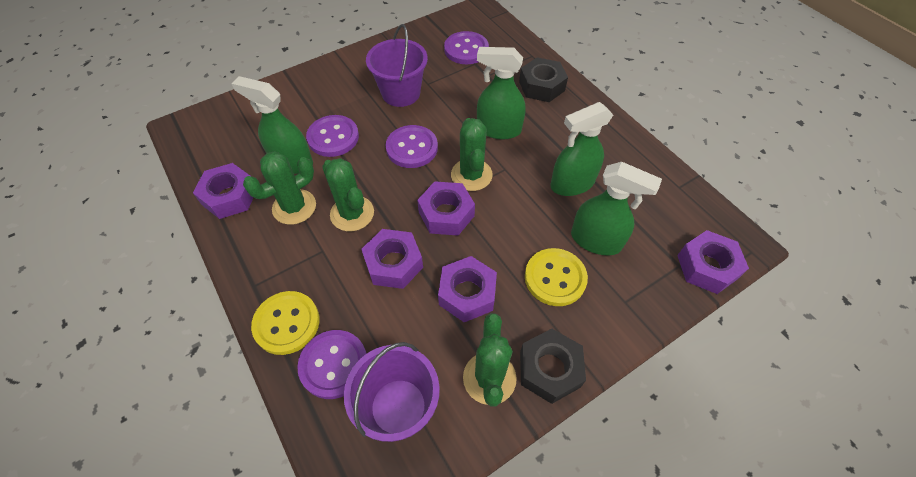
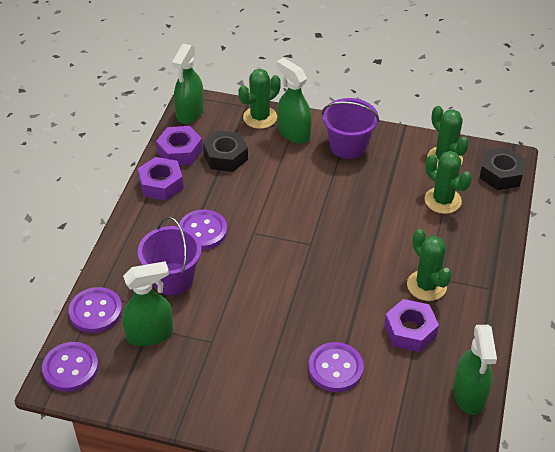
purple nut: [193,163,254,219] [361,229,423,289] [417,181,475,236] [438,256,497,322] [677,230,749,294] = 5 -> [138,157,184,201] [156,126,203,165] [384,299,439,352] = 3
yellow button: [251,291,320,355] [525,248,588,306] = 2 -> none = 0

